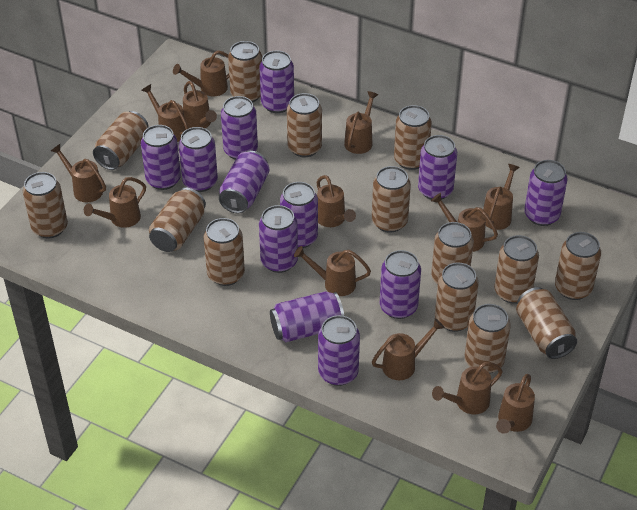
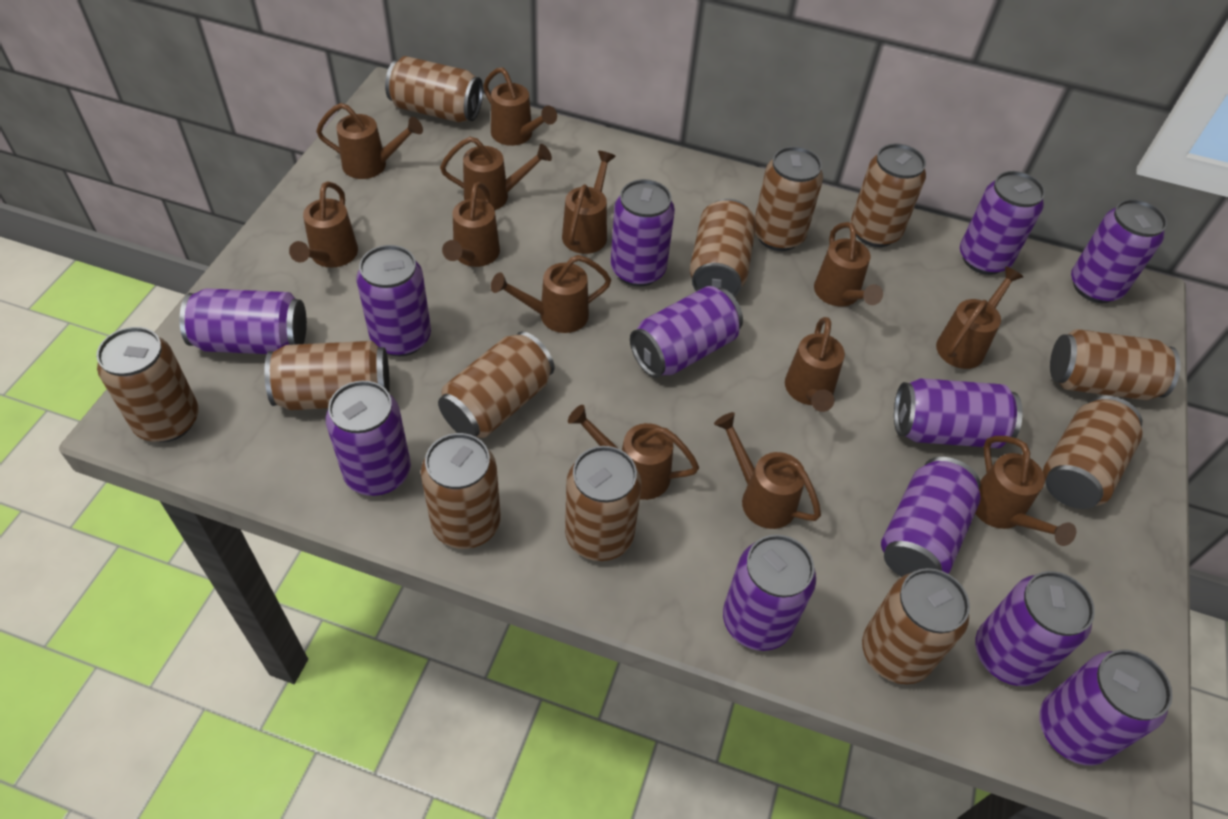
brown can: [23,172,68,238] [93,111,149,170] [149,188,206,252] [204,218,245,286] [228,41,262,103] [287,93,322,157] [372,166,411,233] [394,105,432,170] [431,222,474,284] [435,263,479,332] [465,304,511,374] [494,235,539,304] [516,287,577,359] [555,232,601,300] = 14 -> [96,327,199,442] [264,341,390,410] [385,56,483,122] [421,433,501,549] [438,332,554,438] [565,446,642,561] [690,199,756,297] [755,146,823,251] [851,144,926,247] [862,568,970,684] [1043,396,1142,509] [1050,329,1181,400] = 12

